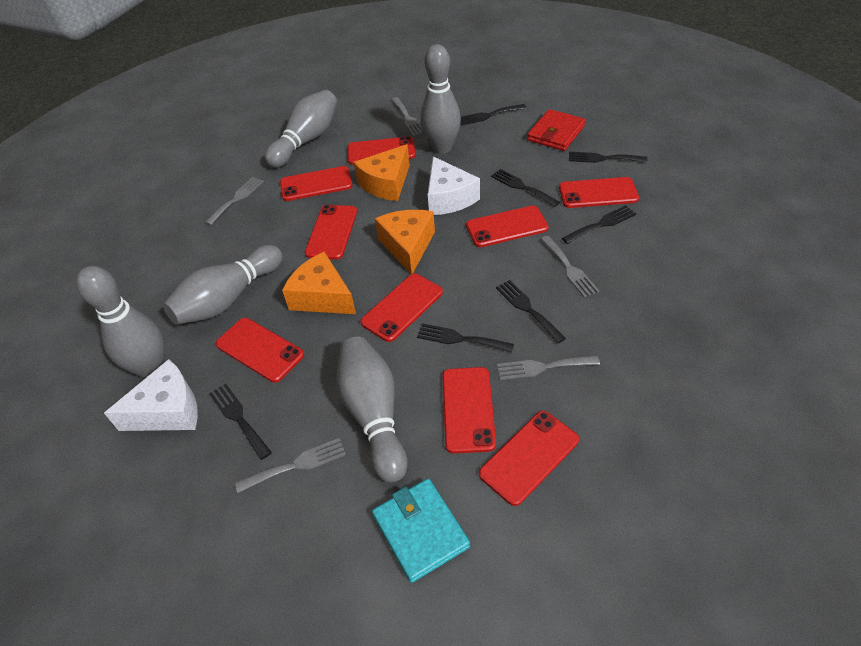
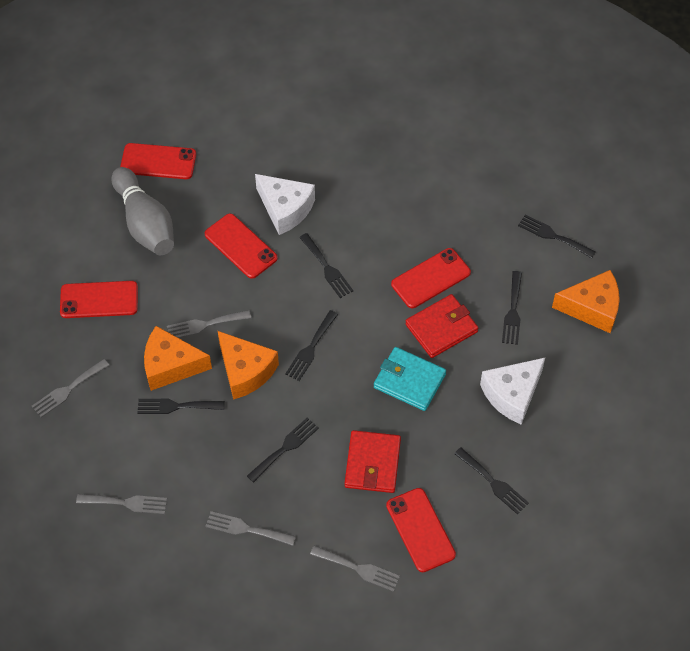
grey bowling pin: [76,266,165,379] [163,245,283,325] [265,90,337,168] [336,337,408,483] [420,44,461,154] = 5 -> [112,167,174,255] = 1
red phone: [216,318,304,383] [280,166,352,201] [305,205,357,260] [348,136,415,165] [360,274,443,342] [442,367,496,454] [466,206,549,247] [479,411,579,506] [559,177,639,208] = 9 -> [60,281,138,318] [120,143,196,179] [205,214,278,279] [386,488,456,572] [391,248,471,308] = 5
red wallet: [527,109,586,151] = 1 -> [345,430,401,493] [405,294,478,358] = 2

